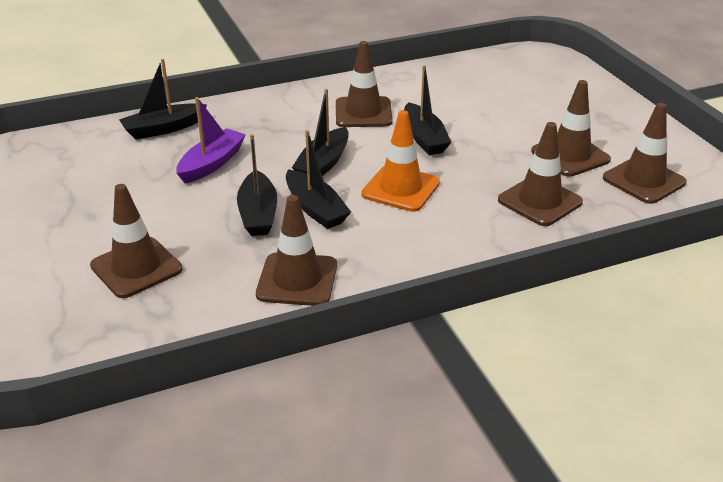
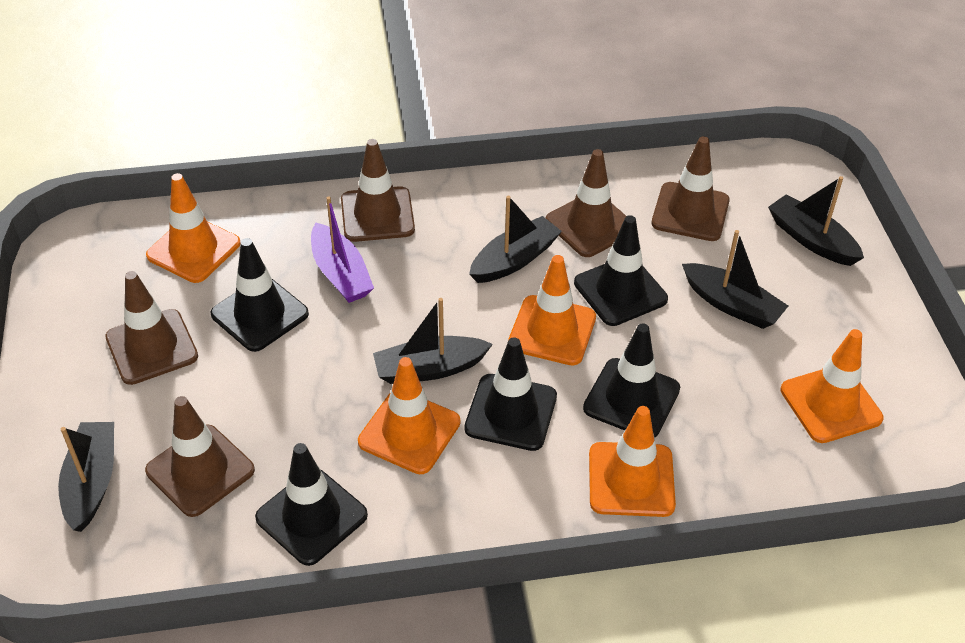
black traffic cone: none = 0 -> [211,238,309,352] [255,443,368,566] [464,337,557,451] [574,215,668,326] [583,323,680,437] = 5
brown traffic cone: [90,184,183,298] [256,195,337,306] [336,41,393,127] [498,122,583,226] [531,80,611,177] [603,103,687,204] = 6 -> [105,271,198,385] [145,396,255,517] [341,139,415,242] [546,149,626,257] [652,136,730,241] = 5
orange traffic cone: [361,110,440,212] = 1 -> [146,173,241,283] [358,357,460,474] [508,255,596,366] [589,406,676,517] [780,329,883,443] = 5

